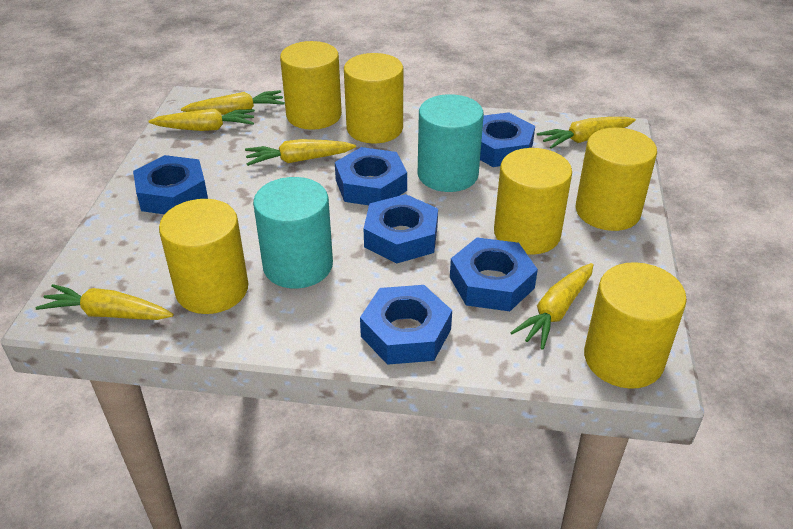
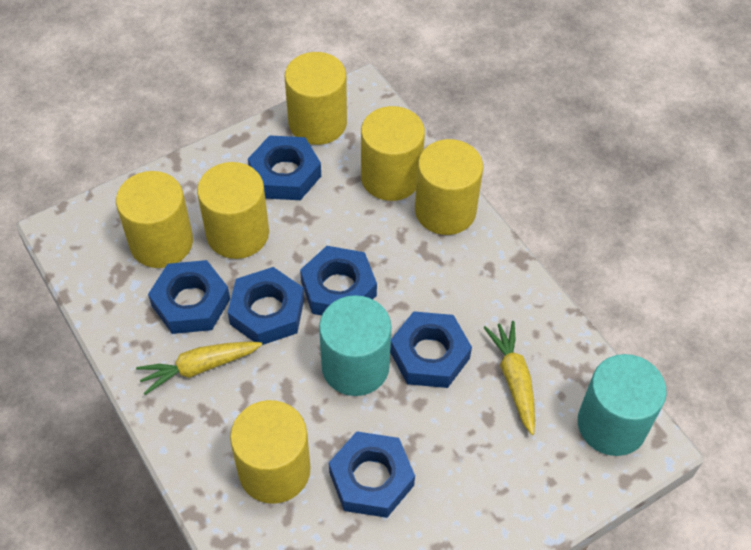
yellow carrot: [36,284,174,320] [148,108,255,131] [181,90,285,115] [245,139,356,166] [510,263,594,350] [537,117,636,149] = 6 -> [136,342,262,395] [483,321,535,435] = 2

